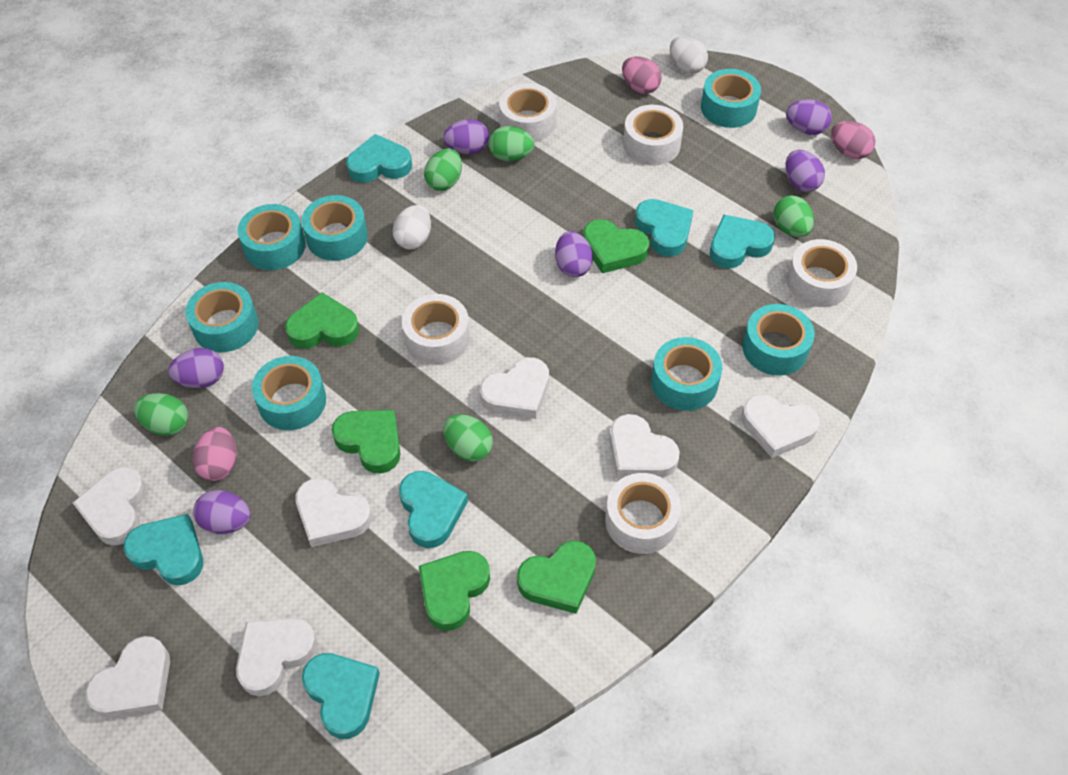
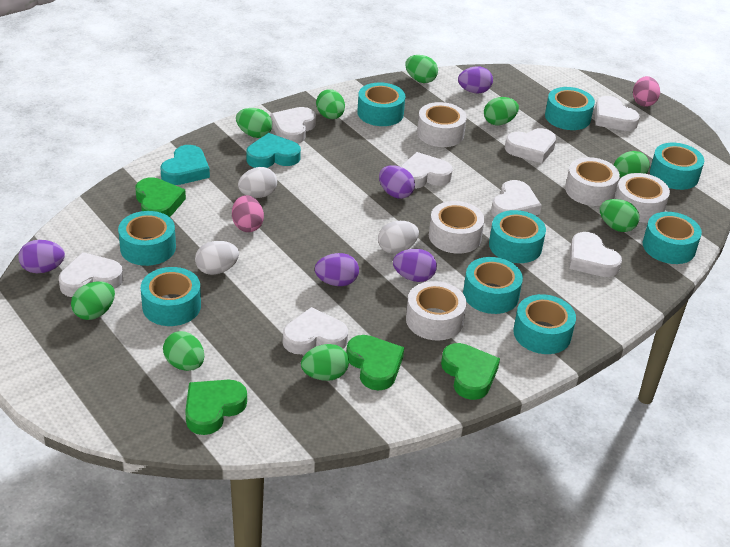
green egg: [134,393,188,436] [424,149,462,191] [443,414,493,462] [488,126,534,161] [774,195,814,237] = 5 -> [71,281,115,320] [163,331,204,371] [236,108,272,138] [301,344,349,381] [316,89,345,119] [405,55,438,83] [484,97,519,126] [600,199,639,232] [614,151,650,178] = 9
green heart: [285,292,359,349] [332,410,400,474] [419,551,490,631] [517,540,596,614] [583,219,650,273] = 5 -> [135,177,186,217] [185,380,247,435] [346,335,404,390] [441,343,500,400] = 4
pink egg: [193,427,237,481] [622,56,662,94] [831,121,875,159] = 3 -> [232,195,264,232] [633,76,660,107] = 2
purple egg: [168,348,224,388] [193,490,251,534] [443,119,489,154] [555,231,593,277] [786,99,832,135] [786,150,825,192] = 6 -> [18,240,65,273] [315,253,359,286] [379,165,415,199] [393,249,437,282] [458,66,493,93] = 5
turquoise heart: [123,514,203,586] [302,653,380,739] [346,134,412,183] [399,471,468,548] [635,199,694,256] [709,215,775,269] = 6 -> [160,145,210,185] [246,133,301,168] = 2
turquoise tape: [185,282,258,352] [238,204,306,270] [252,356,326,430] [302,195,368,261] [651,337,722,411] [701,69,761,128] [742,304,815,376] = 7 -> [118,211,176,266] [141,267,201,326] [357,82,405,126] [463,257,523,314] [489,210,546,263] [513,294,576,354] [545,87,595,130] [643,212,702,264] [650,143,704,190] = 9
white egg: [392,205,431,250] [670,36,708,74] = 2 -> [195,241,239,275] [238,167,277,198] [378,221,419,254] = 3
white heart: [73,467,146,545] [85,636,170,718] [236,618,317,696] [295,478,372,547] [480,357,549,419] [610,414,680,478] [741,394,820,458] = 7 -> [59,252,123,297] [270,107,316,144] [283,307,348,354] [400,152,453,189] [491,180,542,217] [505,128,557,163] [569,232,622,277] [594,96,640,131] = 8

